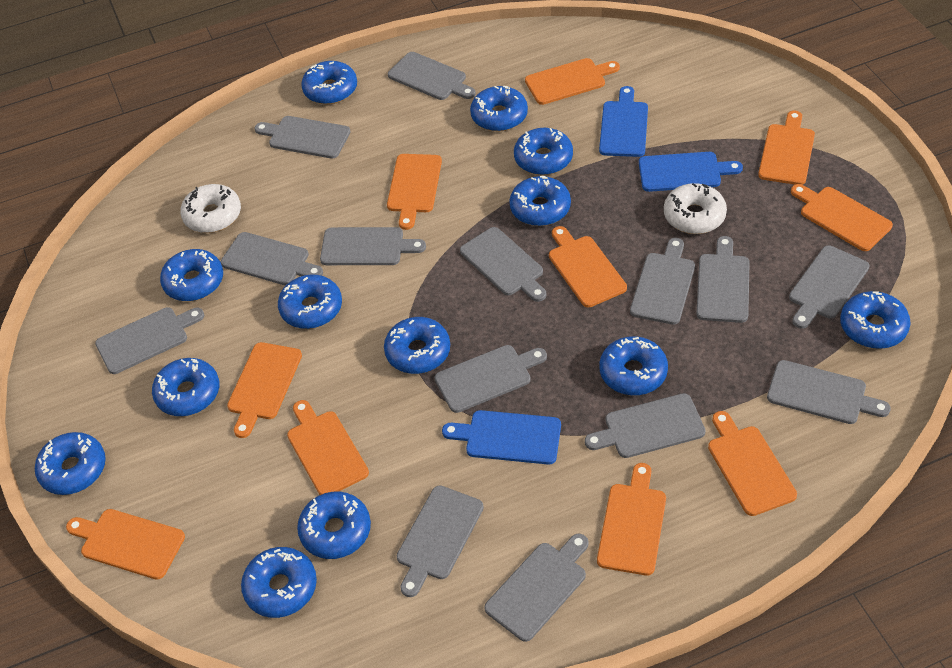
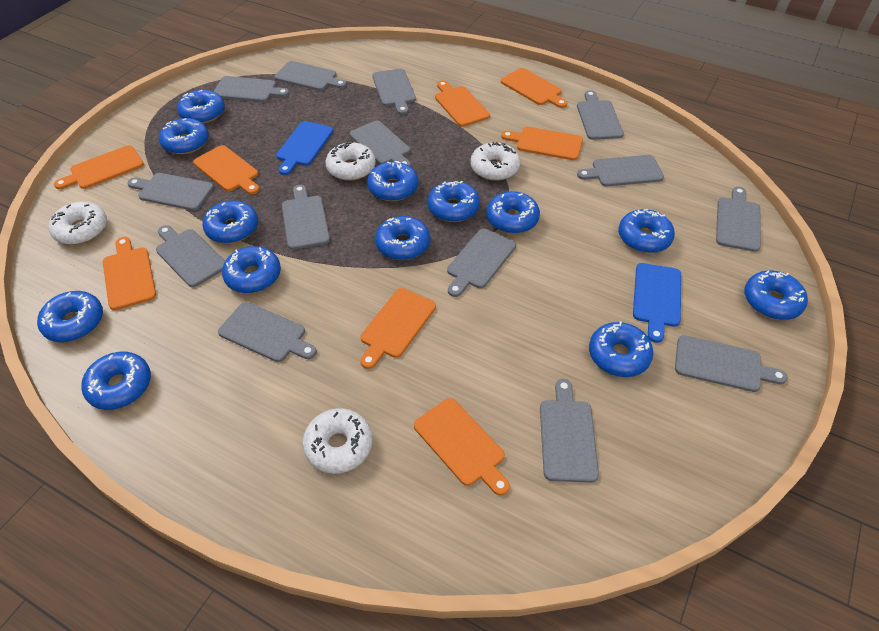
blue cutting board: [442,410,561,464] [599,86,648,157] [639,152,743,192] = 3 -> [276,121,334,175] [633,263,681,343] = 2
orange cutting board: [66,509,185,580] [227,342,302,438] [287,400,369,495] [387,154,442,230] [525,58,620,105] [549,226,627,307] [597,463,666,575] [708,411,797,516] [758,111,815,185] [791,184,893,251] = 10 -> [54,145,144,189] [103,237,156,310] [193,145,259,195] [360,288,436,369] [414,398,510,496] [435,80,490,127] [501,68,568,108] [501,127,583,160] = 8
white donut: [180,184,241,233] [664,183,727,234] = 2 -> [49,202,107,245] [302,408,373,474] [326,141,376,181] [470,142,520,181] = 4

